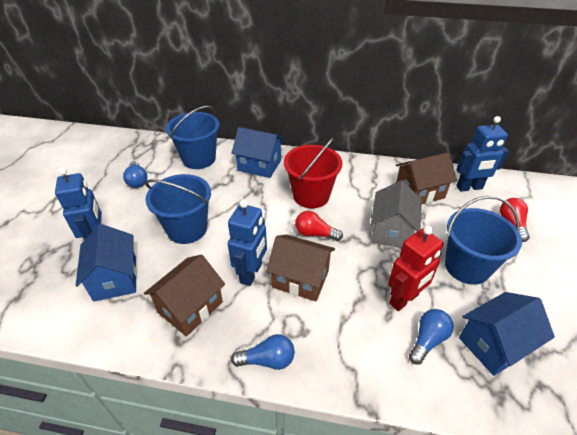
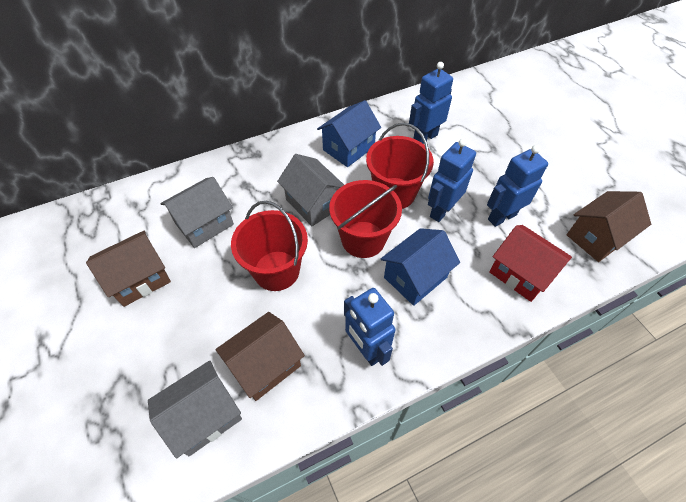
blue bucket: [145,174,211,244] [166,106,219,169] [445,196,522,285] = 3 -> none = 0
blue house: [75,224,137,302] [232,127,284,178] [459,292,555,376] = 3 -> [317,100,381,167] [381,228,460,306] = 2
blue light bulb: [123,161,147,188] [231,334,295,370] [409,309,454,365] = 3 -> none = 0
blue robot: [55,167,102,240] [228,200,267,286] [456,116,509,192] = 3 -> [344,288,396,366] [409,62,453,144] [428,138,476,222] [487,145,548,227] = 4
grey house: [371,180,422,248] = 1 -> [148,361,242,459] [160,177,234,248] [277,154,344,226] = 3
red bucket: [284,138,343,208] = 1 -> [231,201,308,291] [329,180,402,258] [366,123,434,209] = 3
red house: none = 0 -> [489,225,572,302] = 1
red light bulb: [295,211,343,241] [500,198,530,242] = 2 -> none = 0
red robot: [388,226,444,311] = 1 -> none = 0

